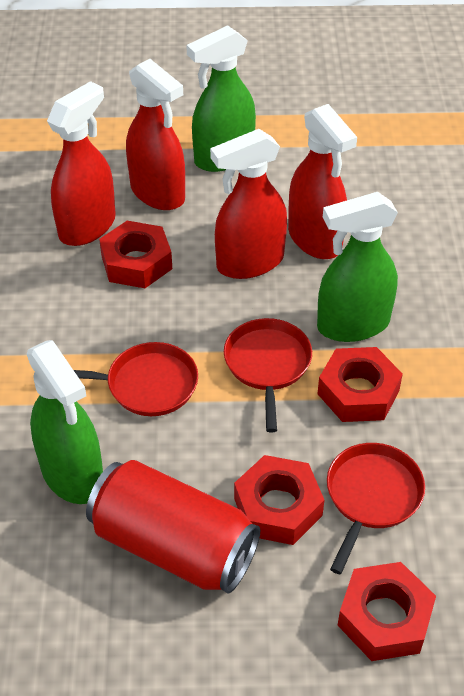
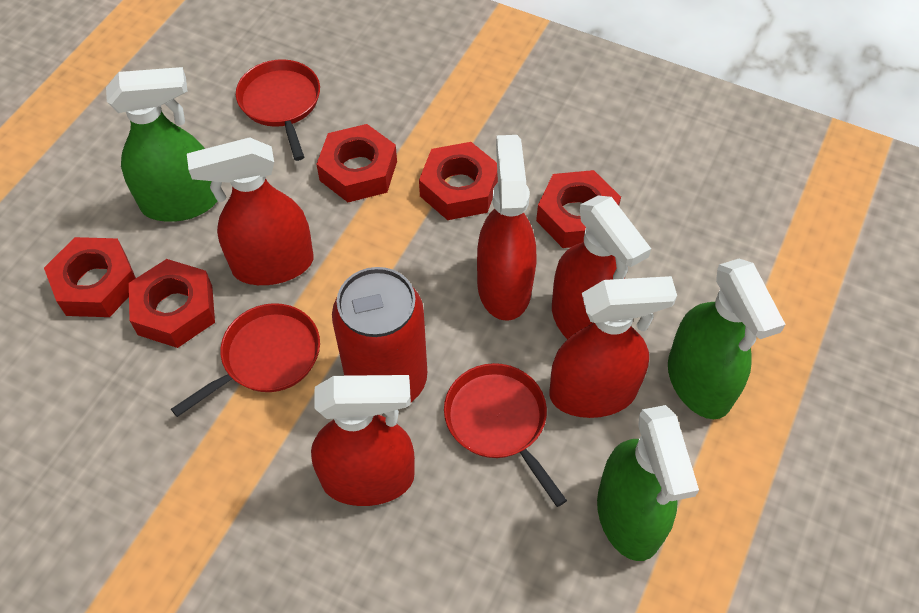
red nut: [99,221,172,288] [234,455,324,545] [317,347,403,422] [338,562,436,661] = 4 -> [44,237,136,317] [129,259,215,348] [316,124,397,202] [419,142,498,220] [536,170,621,248] = 5
red spray bottle: [47,81,116,246] [126,59,185,210] [210,129,287,279] [288,104,357,259] = 4 -> [187,138,314,285] [311,375,415,506] [477,135,536,321] [549,276,677,418] [552,195,651,339] = 5

